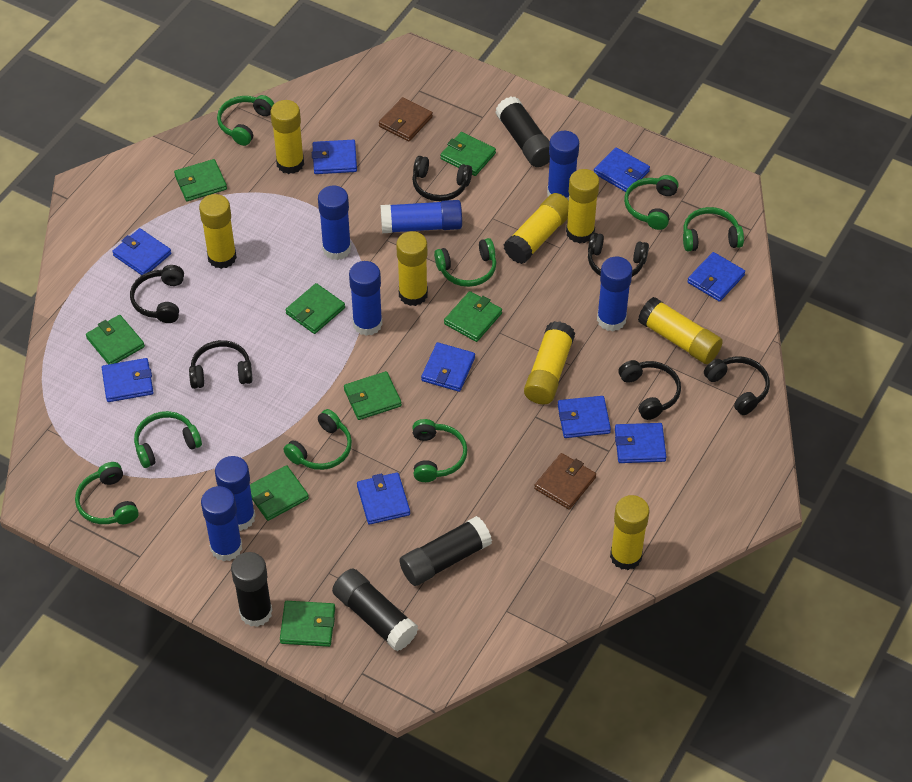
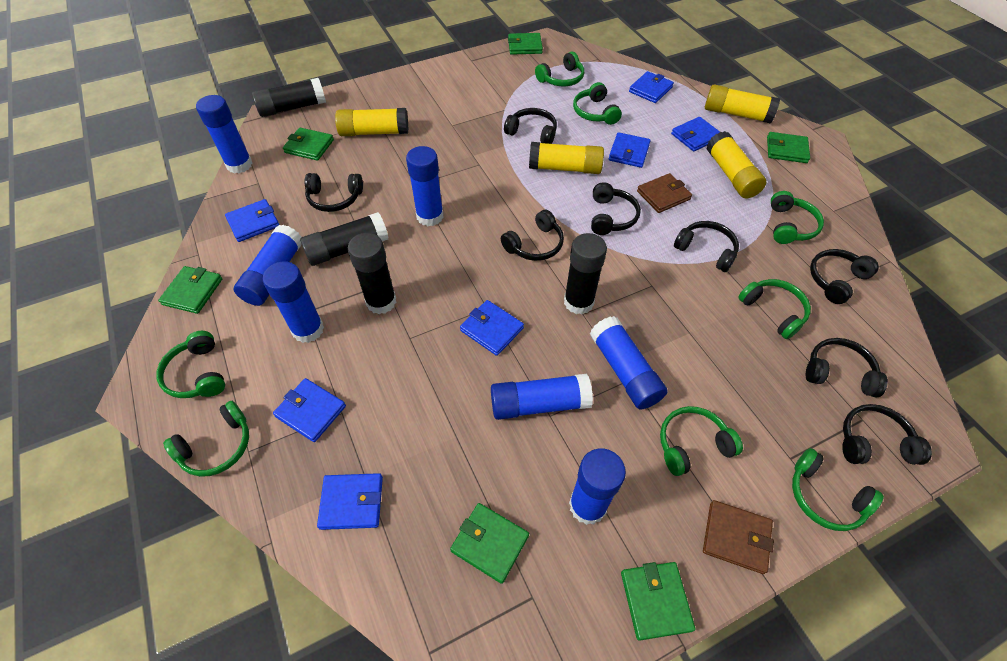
black headphones: [130,265,184,323] [189,340,252,389] [412,156,472,201] [588,233,649,277] [618,360,681,420] [704,356,770,415] = 6 -> [305,173,363,212] [501,210,564,261] [504,108,557,144] [591,182,641,235] [674,221,739,272] [806,338,888,398] [810,249,879,304] [842,404,932,465] = 8
blue wallet: [102,358,154,402] [112,228,171,275] [312,140,357,174] [357,472,410,525] [421,342,475,392] [558,396,611,438] [594,147,650,192] [615,423,666,463] [687,252,745,302] = 9 -> [225,199,279,242] [273,378,346,442] [317,473,383,530] [460,300,524,356] [609,132,651,168] [629,71,674,103] [671,117,720,152] = 7
green wallet: [86,315,145,364] [174,159,227,201] [250,465,309,521] [280,601,335,647] [285,283,345,334] [344,371,402,420] [440,132,496,176] [444,291,502,342] = 8 -> [158,266,222,314] [283,128,334,161] [450,503,529,584] [508,33,543,55] [621,562,695,641] [767,132,810,163] = 6
yellow glue stick: [199,194,237,269] [270,100,304,174] [396,231,428,306] [504,193,569,264] [524,321,575,405] [566,169,599,244] [610,495,649,570] [638,297,723,364] = 8 -> [335,108,408,136] [529,142,604,174] [705,84,780,124] [706,131,766,198] = 4

